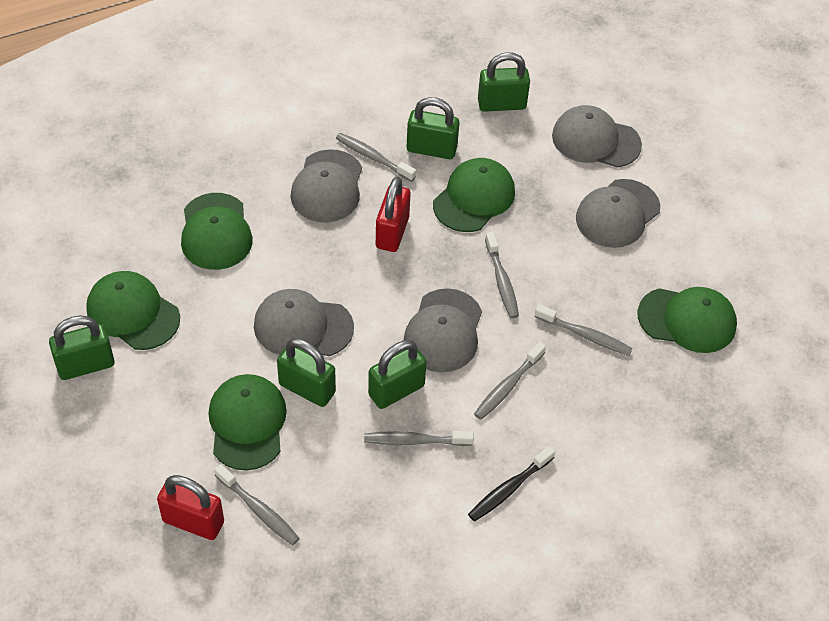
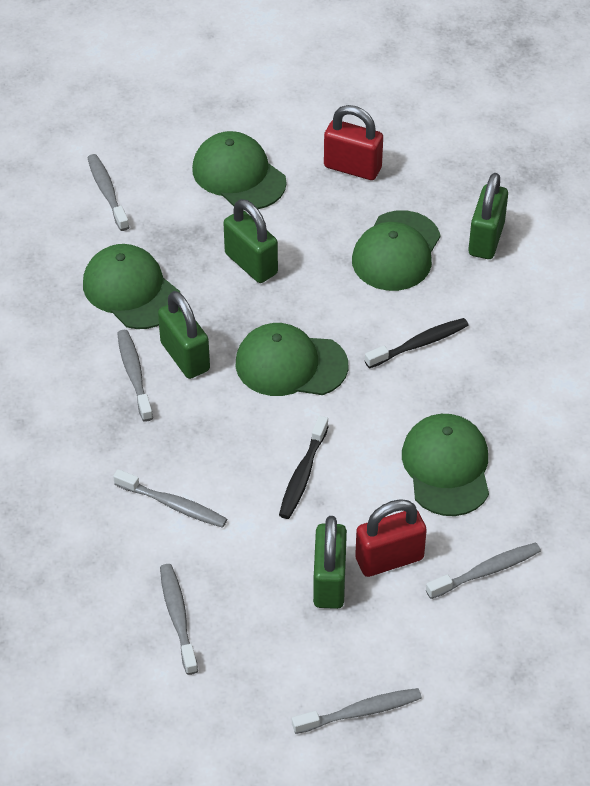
black toothbrush: [468,446,555,521] = 1 -> [279,416,329,519] [365,318,469,369] = 2
green padlock: [49,315,115,380] [277,338,336,407] [368,340,427,409] [407,97,459,159] [478,52,530,112] = 5 -> [158,291,210,379] [223,199,278,283] [313,516,347,609] [468,173,508,259] = 4
grey cap: [254,289,354,356] [290,149,362,223] [404,288,482,372] [552,105,642,168] [576,179,660,248] = 5 -> none = 0

